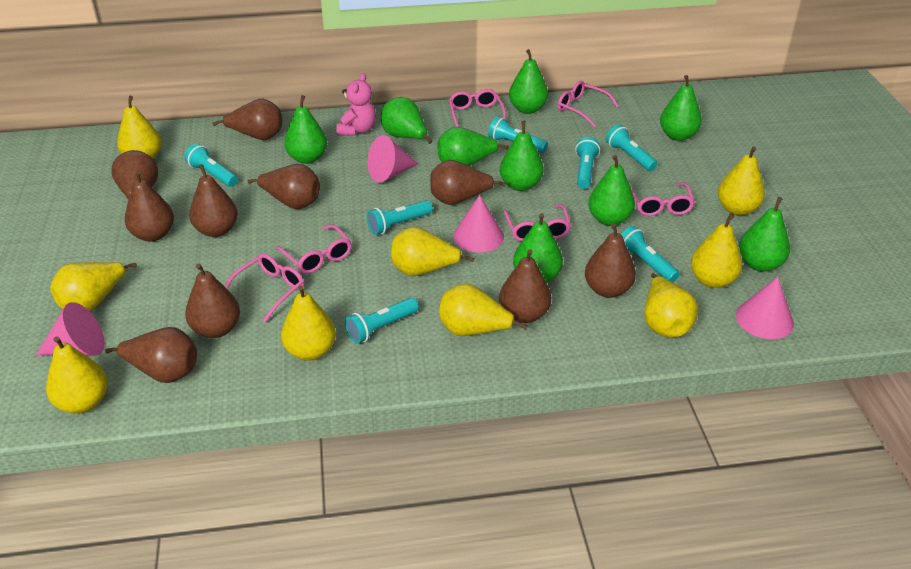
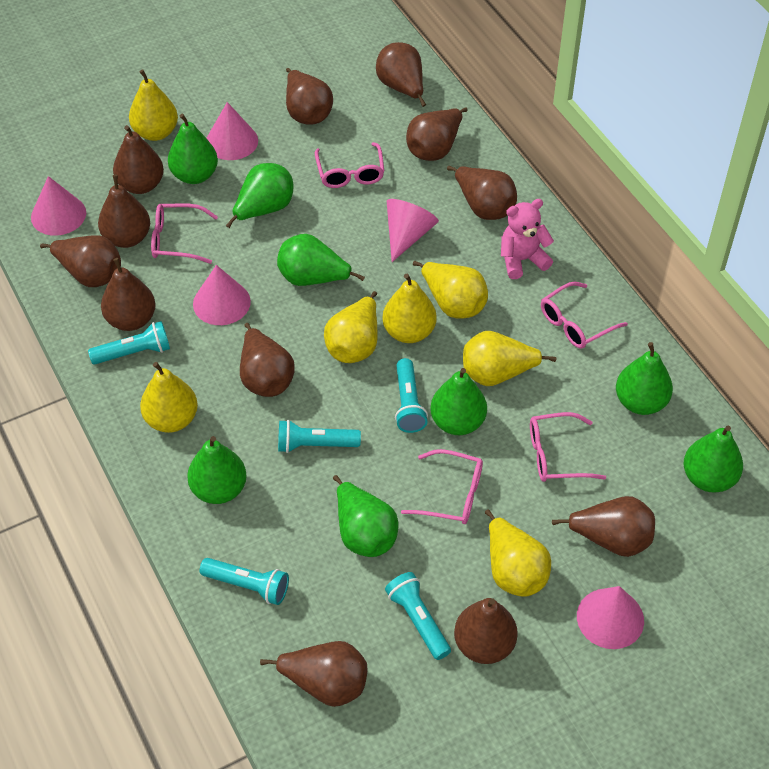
brown pear: [105,327,197,383] [111,150,158,199] [125,171,174,242] [185,264,240,338] [189,164,238,237] [212,99,282,140] [247,164,320,209] [430,160,506,205] [499,249,551,323] [585,223,636,298] = 10 -> [40,235,121,287] [98,175,150,248] [101,258,156,331] [113,125,164,194] [240,323,295,397] [260,641,367,707] [286,68,333,125] [376,42,426,107] [406,107,468,161] [447,166,517,220] [454,598,518,664] [552,496,655,557] = 12
green pear: [284,95,327,164] [381,97,432,144] [438,127,509,166] [500,121,544,191] [509,49,548,114] [513,213,563,283] [588,155,635,226] [660,75,702,141] [739,197,790,272] = 9 -> [168,114,218,184] [187,436,247,504] [226,163,293,228] [277,234,365,286] [333,475,399,557] [430,368,487,435] [616,342,673,415] [684,426,743,493] = 8
pink cone: [36,302,105,356] [367,135,418,183] [453,195,504,253] [736,277,794,339] = 4 -> [31,176,86,236] [193,265,251,325] [207,102,258,160] [387,199,439,262] [577,586,644,649] = 5
pink glasses: [225,254,304,322] [275,224,352,274] [449,89,506,127] [503,205,571,242] [557,81,619,127] [630,183,695,216] = 6 -> [151,203,218,264] [315,142,384,188] [401,449,483,524] [530,412,606,482] [541,281,628,349] = 5
turquoise flashlight: [185,144,238,187] [345,298,419,344] [367,200,433,235] [488,117,548,153] [575,137,600,189] [606,124,658,171] [621,226,680,282] = 7 -> [88,321,170,365] [200,558,289,605] [278,420,361,453] [385,572,451,660] [395,358,428,433] = 5
yellow pear: [46,336,108,414] [50,262,137,311] [117,96,161,159] [281,285,336,361] [391,227,475,276] [439,284,528,336] [644,273,698,338] [691,213,742,288] [718,146,765,215] = 9 -> [129,70,178,141] [140,362,198,433] [324,291,378,363] [382,274,437,343] [413,261,488,319] [463,331,556,386] [485,510,551,597] = 7

